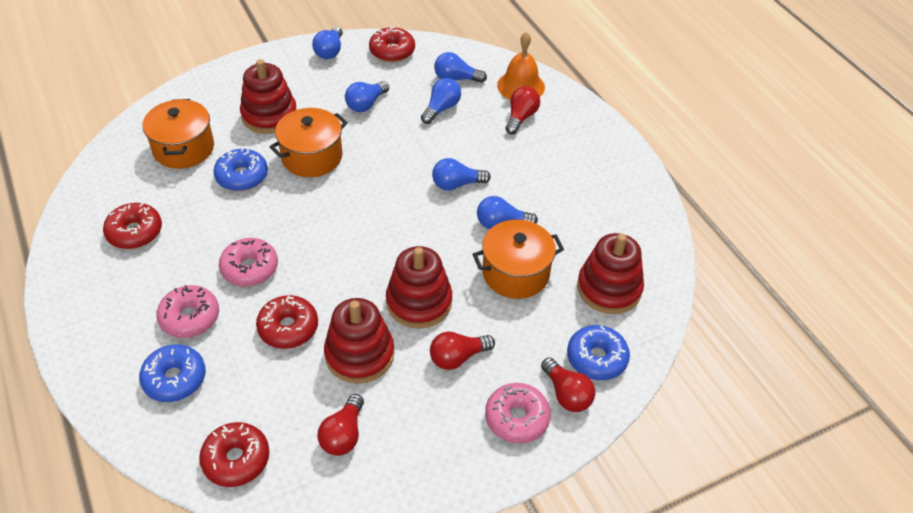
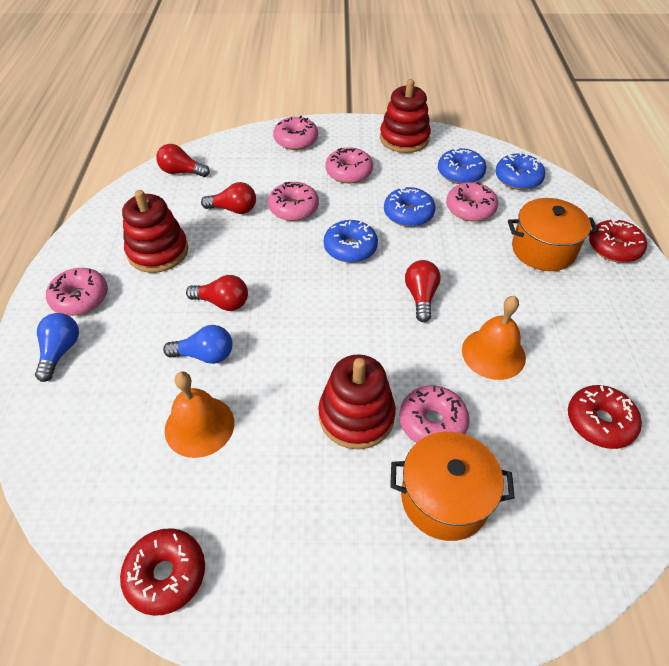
blue donut: [139,344,206,402] [213,148,268,191] [567,325,630,380] = 3 -> [324,220,378,263] [384,187,436,227] [438,148,487,184] [495,152,545,190] = 4
blue light bulb: [312,27,343,59] [345,81,389,112] [421,78,461,124] [432,158,491,191] [434,52,487,83] [477,196,538,229] = 6 -> [35,313,79,382] [163,325,232,364] = 2
orange bell: [497,32,545,100] = 1 -> [165,371,234,458] [462,296,526,380] = 2
orange pot: [142,99,214,169] [270,108,348,177] [473,220,564,299] = 3 -> [390,432,515,541] [508,198,598,271] = 2
pink donut: [156,285,219,338] [219,238,278,287] [485,383,551,443] = 3 -> [46,268,108,316] [268,182,319,221] [273,116,318,150] [325,147,373,183] [399,385,470,443] [446,182,498,222] = 6
red donut: [103,203,162,249] [199,422,269,487] [256,295,318,349] [369,27,415,62] = 4 -> [120,528,205,616] [568,385,642,449] [589,219,647,262] = 3
red stacking toy: [240,59,297,134] [324,298,394,384] [386,246,452,329] [577,233,644,314] = 4 -> [122,190,189,273] [318,354,396,449] [380,79,431,153] = 3

